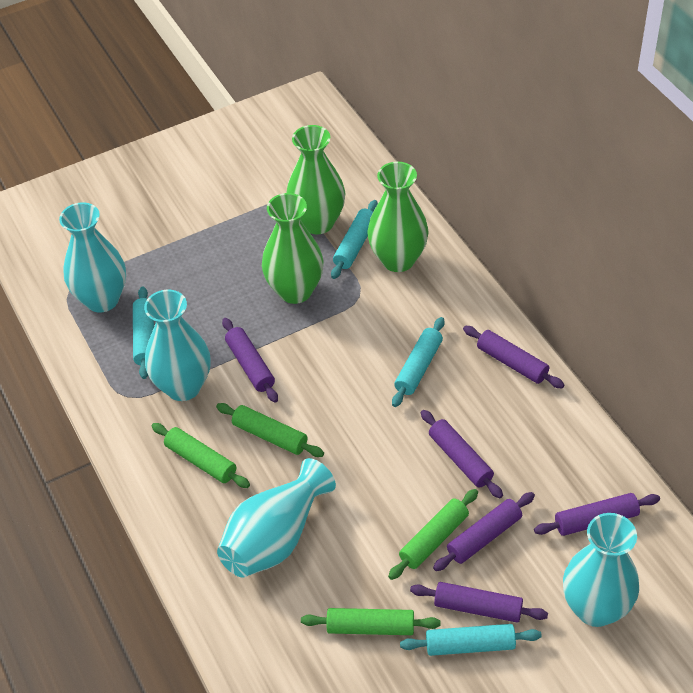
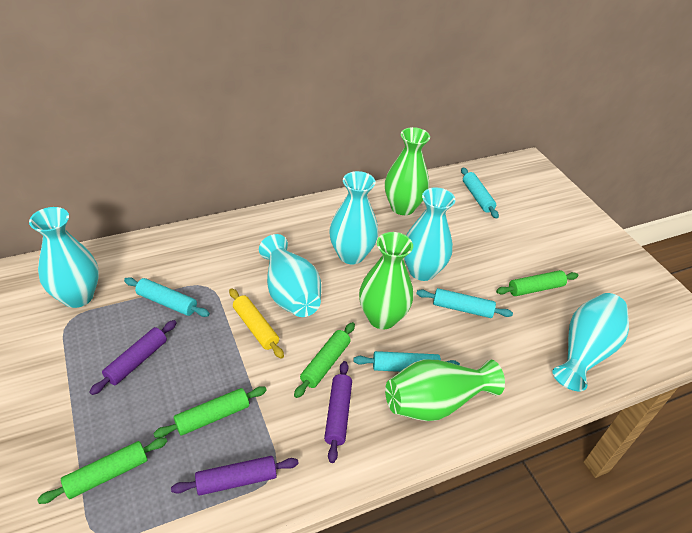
purple rolling pin: [222,318,278,403] [410,582,548,623] [421,410,503,498] [433,492,535,571] [463,326,564,388] [534,493,660,536] = 6 -> [90,320,177,395] [171,456,299,495] [324,361,352,463] = 3
turquoise vase: [59,202,126,313] [144,290,210,401] [217,458,336,577] [563,513,639,627] = 4 -> [29,207,99,308] [259,234,321,317] [329,171,378,265] [404,187,455,281] [552,293,629,391] = 5
yellow rolling pin: none = 0 -> [229,288,284,359] = 1

